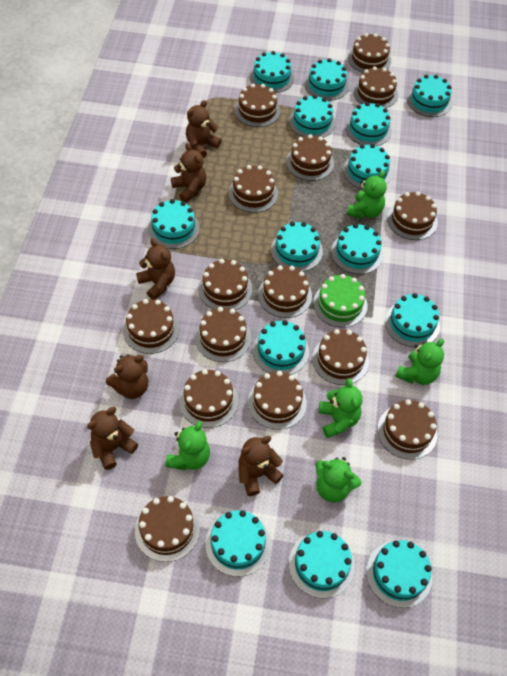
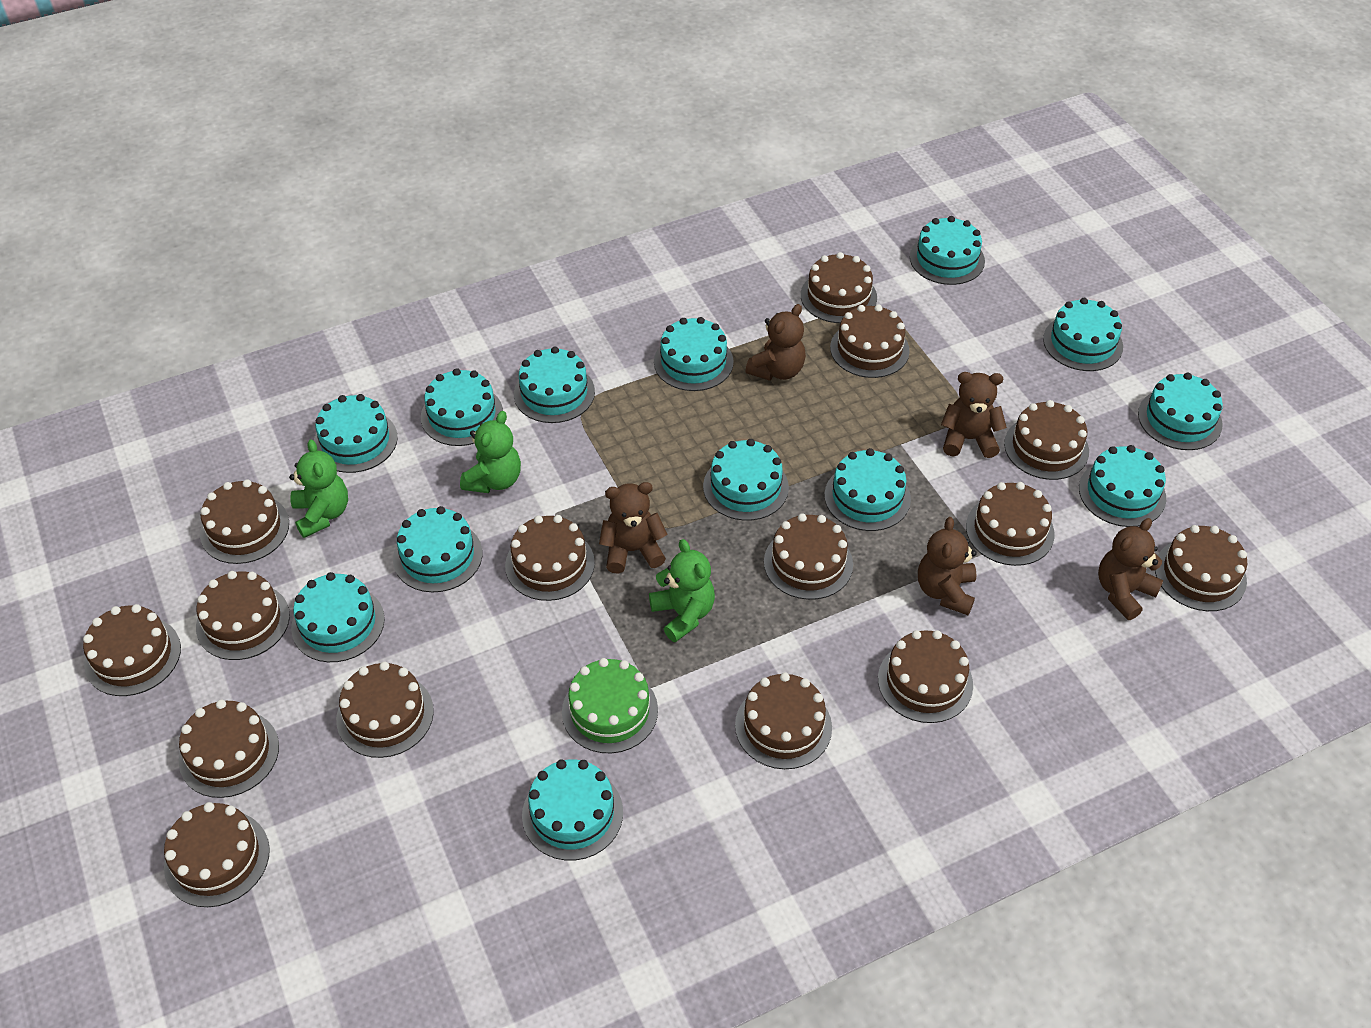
brown teddy bear: [87,407,138,470] [106,354,148,399] [136,238,175,300] [171,143,206,203] [186,100,222,158] [238,436,284,496] = 6 -> [599,482,667,574] [745,304,806,381] [918,517,976,615] [941,372,1007,458] [1098,518,1164,620] = 5
green teddy bear: [165,421,210,470] [316,457,361,502] [319,378,363,438] [347,171,387,219] [395,339,444,385] = 5 -> [289,439,348,538] [460,411,521,493] [649,539,715,642] = 3
turquoise cake: [148,199,200,249] [205,510,271,577] [250,51,294,93] [253,320,309,375] [271,222,323,271] [289,95,336,138] [289,531,355,598] [304,58,349,101] [331,224,383,274] [343,144,392,189] [345,102,392,146] [366,540,433,608] [385,293,440,347] [407,75,452,117] = 14 -> [291,572,385,662] [314,394,398,473] [393,506,482,592] [421,368,503,446] [514,347,595,423] [522,759,623,861] [654,317,734,391] [703,439,789,521] [824,448,911,531] [910,216,985,285] [1043,298,1123,371] [1079,445,1166,527] [1138,373,1223,450] = 13

